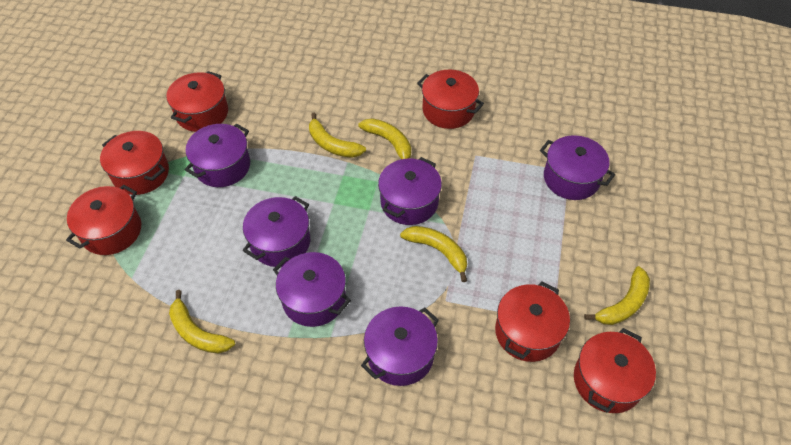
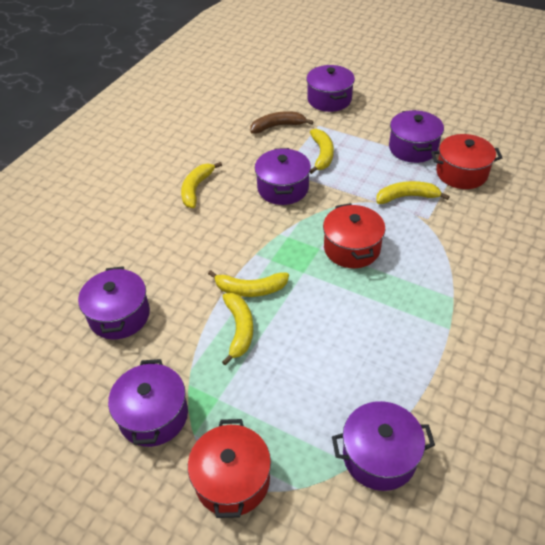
brown banana: none = 0 -> [250,111,314,134] = 1
red pot: [66,185,141,255] [100,131,169,195] [166,71,228,132] [417,70,484,129] [495,281,570,362] [574,328,656,413] = 6 -> [188,419,271,518] [323,203,385,268] [431,134,502,189] = 3

